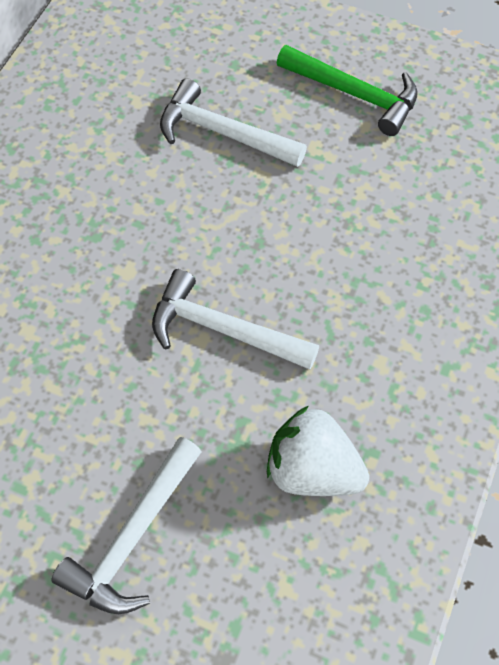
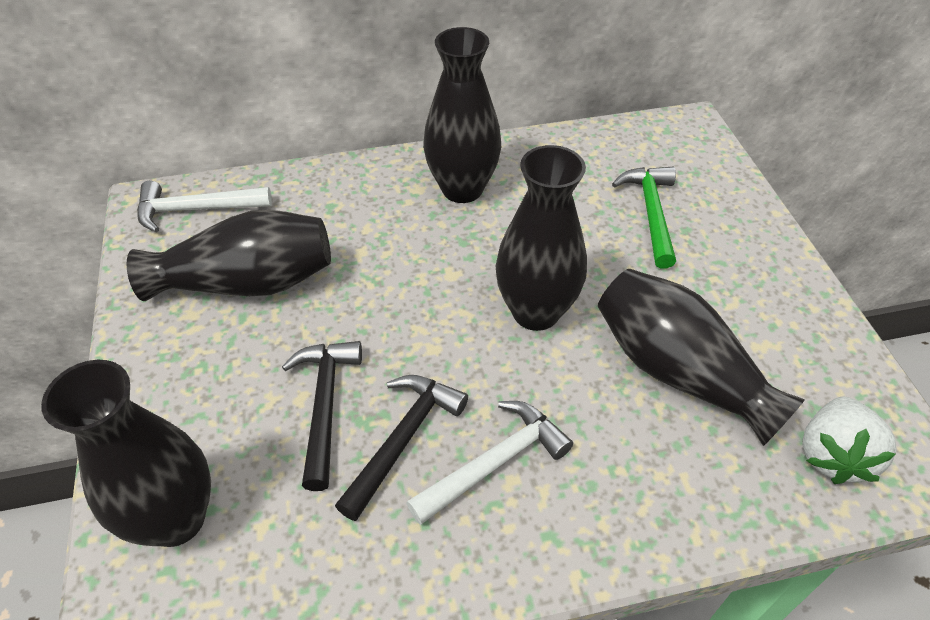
black hammer: none = 0 -> [282,341,362,491] [335,375,468,521] = 2
black vase: none = 0 -> [41,360,211,547] [127,210,331,301] [423,27,501,203] [496,145,587,331] [598,269,805,446] = 5
white hammer: [51,437,201,614] [152,269,319,370] [160,78,307,167] = 3 -> [137,181,272,232] [406,401,573,525] = 2

